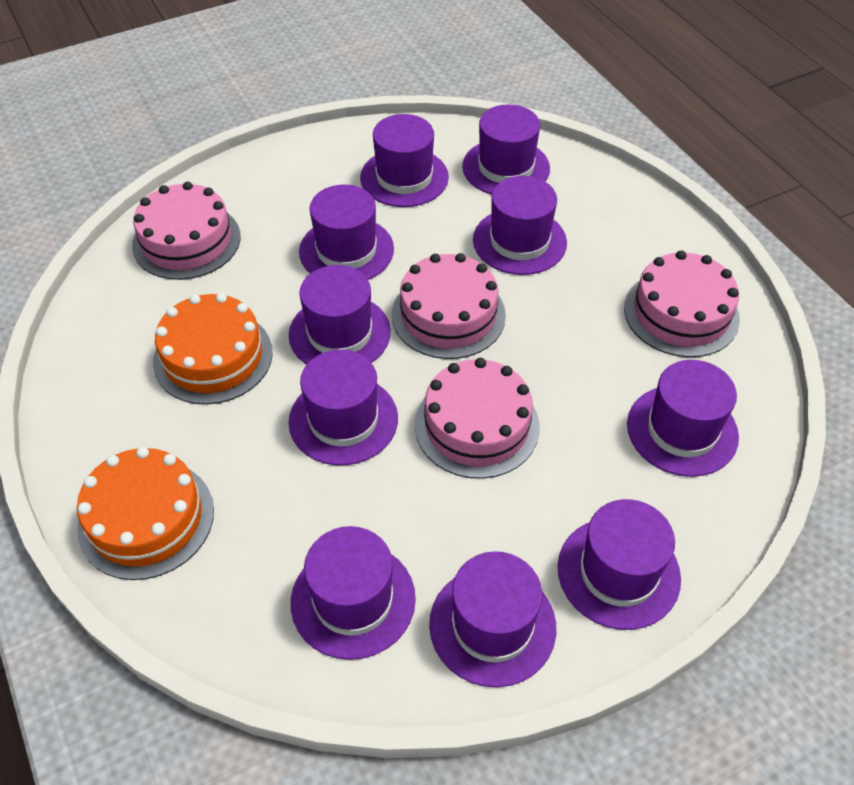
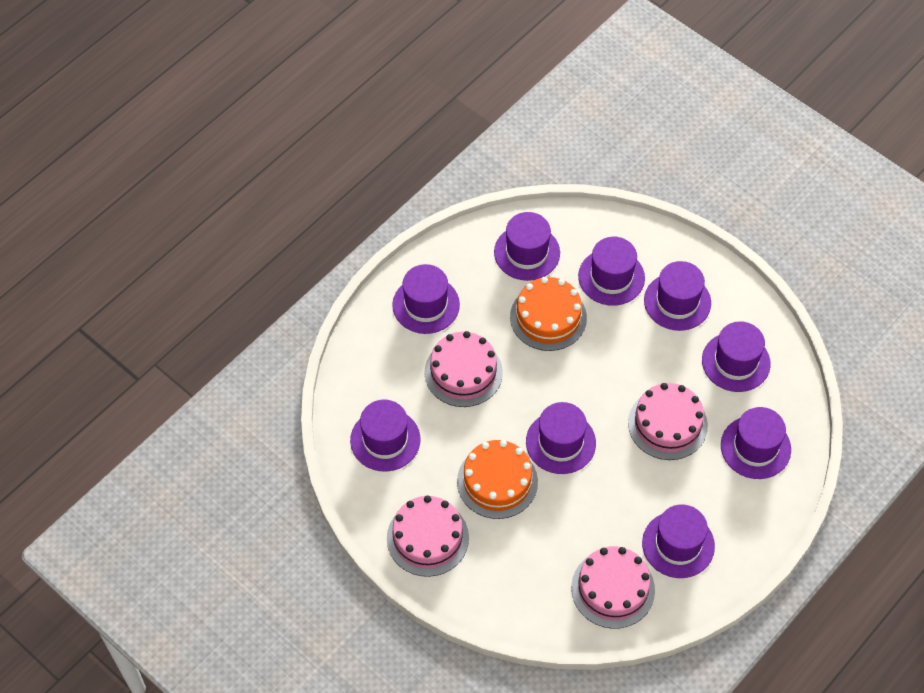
purple hat: [289,265,391,365] [289,350,398,465] [291,526,416,660] [299,184,394,280] [360,114,449,207] [429,551,556,687] [462,105,550,195] [473,176,567,275] [558,499,681,630] [627,360,739,477] = 10 -> [350,400,421,472] [392,264,460,334] [494,212,560,281] [526,402,596,474] [578,237,645,306] [642,504,715,578] [644,261,711,331] [702,321,771,392] [721,407,791,479] = 9

